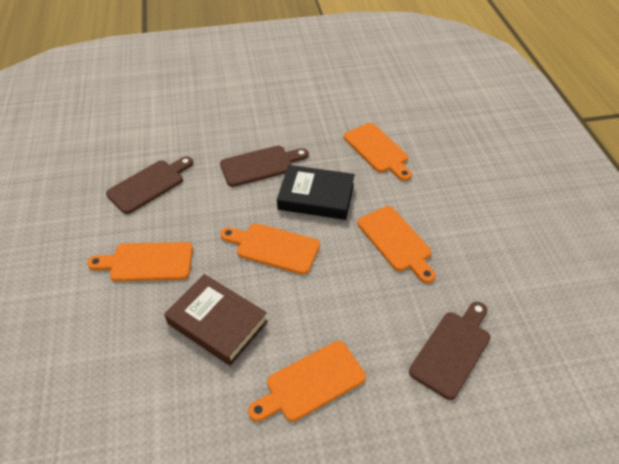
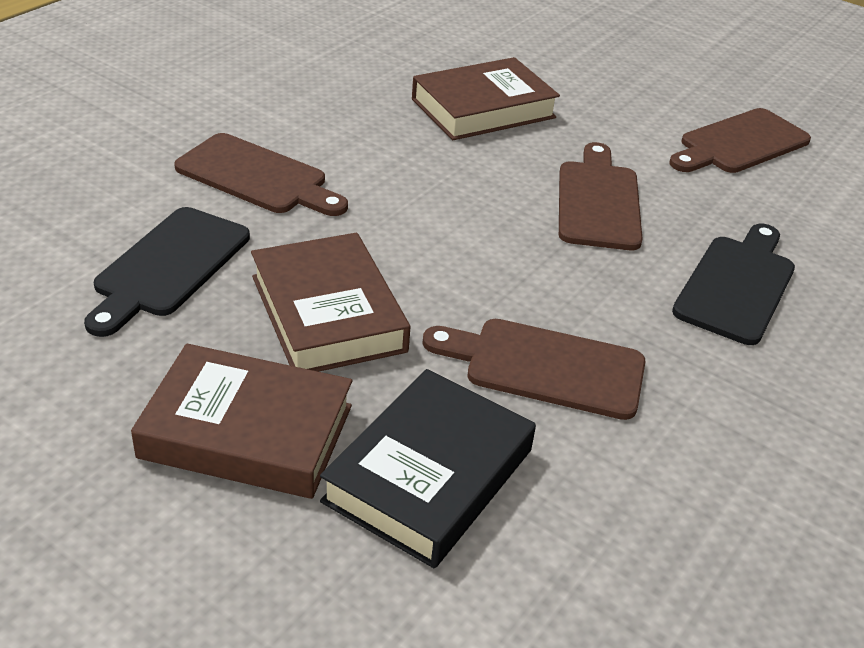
black cutting board: none = 0 -> [84,207,250,337] [672,224,795,345] = 2
brown book: [164,274,268,366] = 1 -> [131,343,352,499] [251,233,410,372] [412,57,560,140] = 3
brown cutting board: [106,156,193,214] [220,146,309,187] [409,302,490,400] = 3 -> [174,133,348,216] [422,319,646,420] [559,142,643,250] [669,108,811,173] = 4
orange cutting board: [87,242,193,282] [220,223,320,275] [248,341,366,422] [344,123,412,181] [358,206,436,283] = 5 -> none = 0

